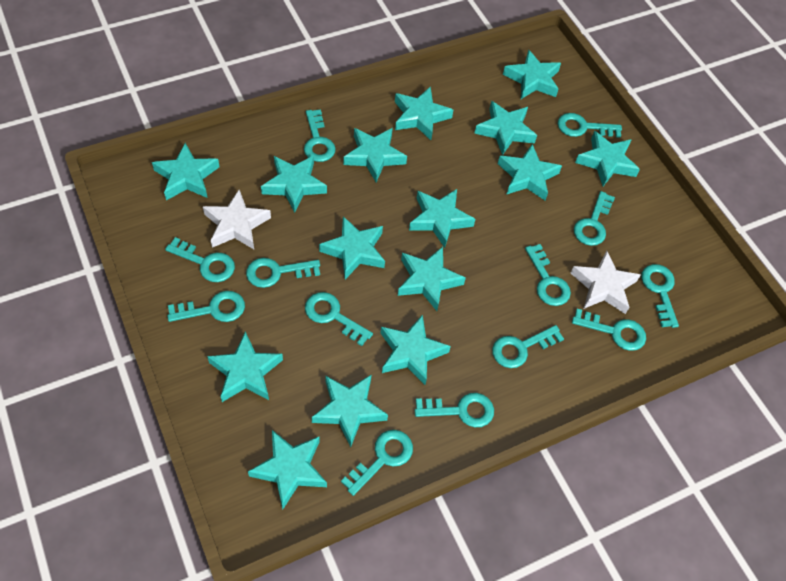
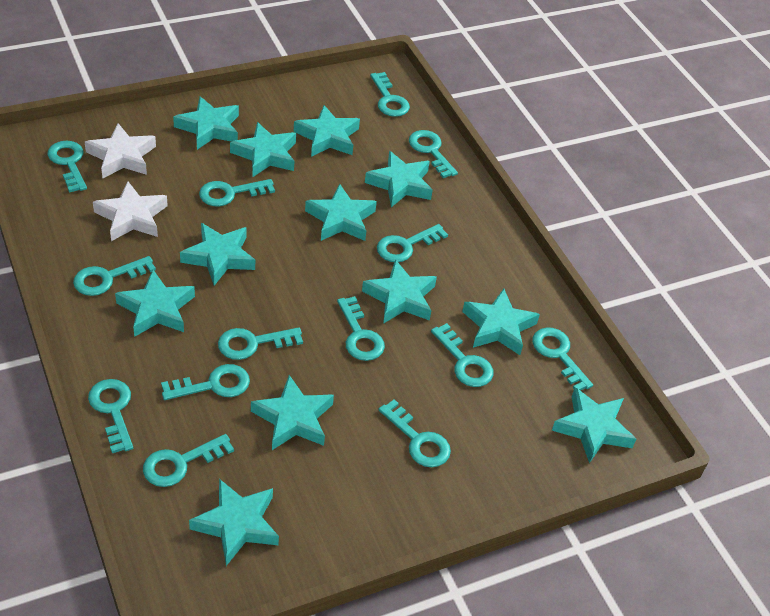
turquoise key: [165,237,235,282] [167,291,245,322] [246,258,320,288] [304,109,336,162] [305,292,373,346] [341,430,413,496] [415,393,494,427] [492,325,564,368] [525,244,571,306] [558,113,622,138] [572,309,646,351] [574,191,615,246] [641,264,679,328] = 13 -> [47,141,87,193] [73,256,156,296] [88,379,133,453] [143,434,234,487] [161,364,250,400] [199,179,275,207] [218,327,303,360] [337,296,385,361] [370,72,410,117] [377,224,448,262] [379,399,451,467] [409,130,458,178] [431,323,494,387] [532,327,593,391] = 14
turquoise star: [152,143,220,200] [207,331,283,402] [248,430,327,509] [261,156,327,213] [312,374,388,447] [319,216,385,279] [343,128,407,182] [381,315,451,385] [395,86,453,140] [398,247,466,311] [409,189,475,248] [474,101,537,155] [498,144,562,200] [503,49,561,99] [575,131,640,186] = 15 -> [115,270,195,337] [173,96,239,150] [180,223,255,286] [189,479,279,566] [230,122,296,177] [251,375,334,450] [294,105,360,157] [305,184,377,241] [362,259,437,324] [365,151,433,207] [462,289,540,355] [552,387,636,463] = 12

